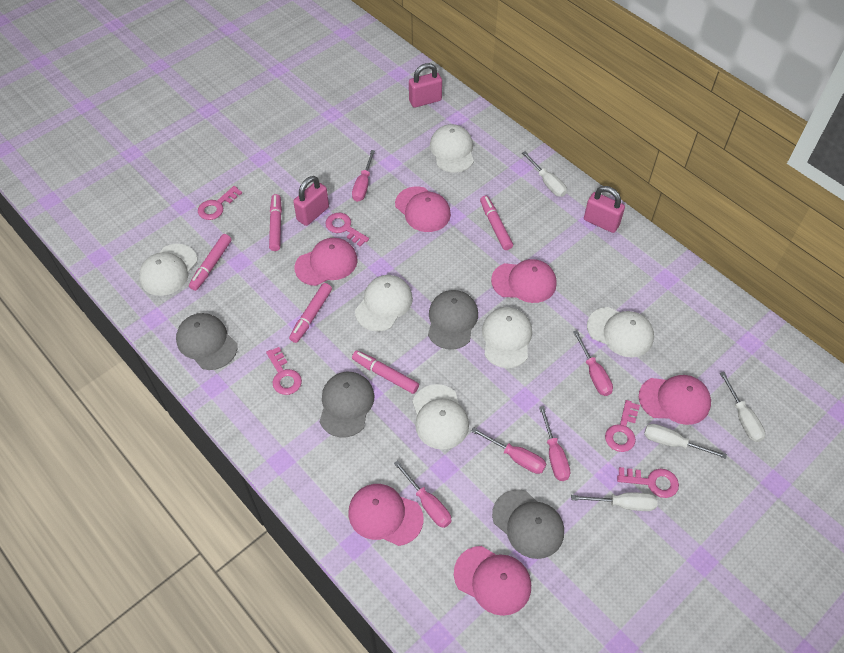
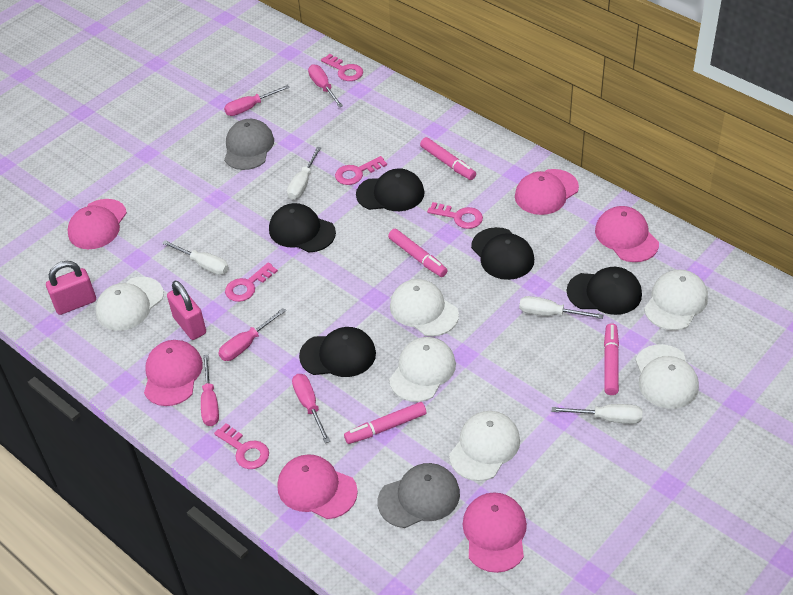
black cap: none = 0 -> [269,203,336,253] [299,327,376,377] [356,168,424,211] [471,227,534,280] [567,267,642,315] = 5
grey cap: [176,313,237,370] [320,372,374,437] [428,290,478,350] [492,489,564,559] = 4 -> [224,119,274,170] [378,463,460,528] = 2
pink marker: [189,234,232,291] [269,194,282,251] [289,283,332,343] [352,350,419,394] [480,196,513,250] = 5 -> [344,402,426,444] [388,229,448,277] [420,137,476,180] [604,323,619,395] = 4
pink padlock: [293,176,329,226] [409,63,442,108] [584,186,625,233] = 3 -> [46,261,96,315] [167,281,206,340] = 2

